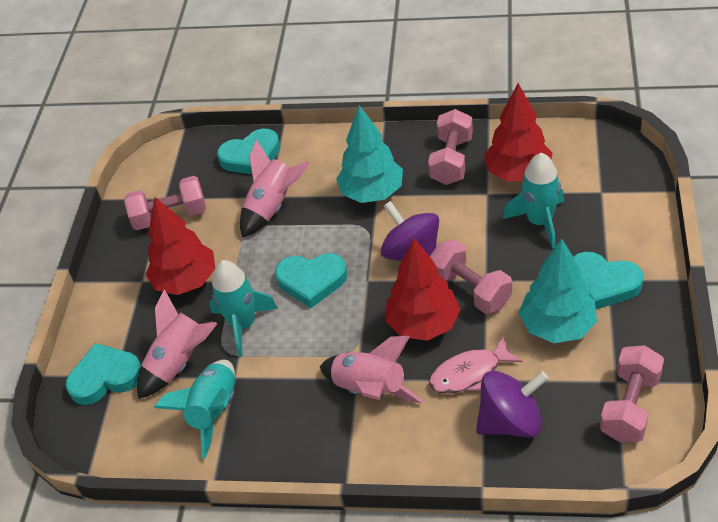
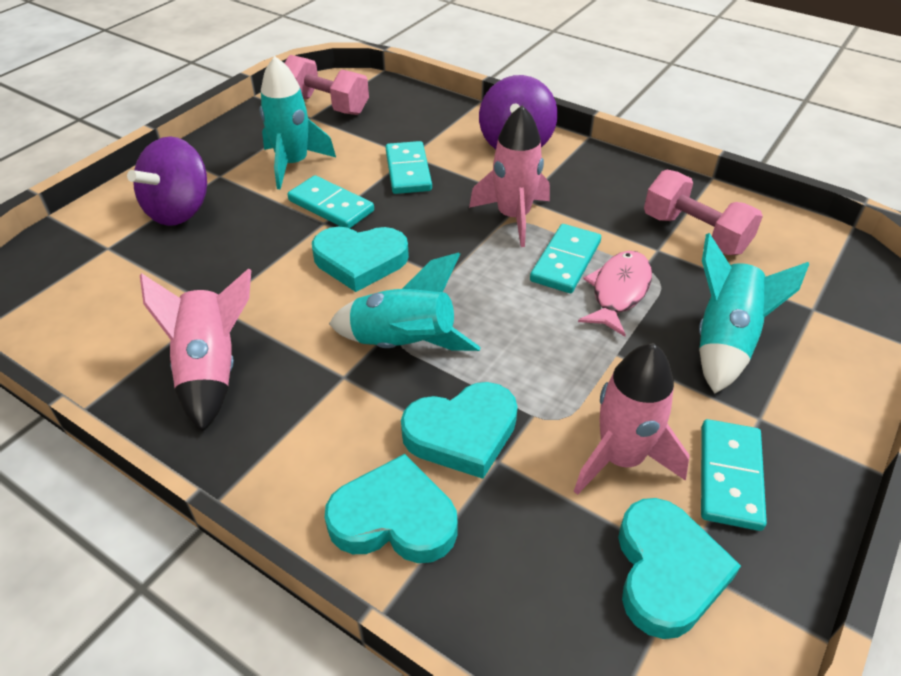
pink dumbbell: [124,176,206,230] [428,109,473,185] [430,240,512,314] [600,345,664,442] = 4 -> [285,55,369,115] [644,170,763,255] = 2
red tree: [146,197,215,295] [385,238,461,341] [484,83,553,182] = 3 -> none = 0
turquoise domino: none = 0 -> [287,175,374,228] [386,141,432,194] [530,224,601,293] [701,419,767,531] = 4
turquoise tree: [336,105,403,203] [519,238,597,343] = 2 -> none = 0

